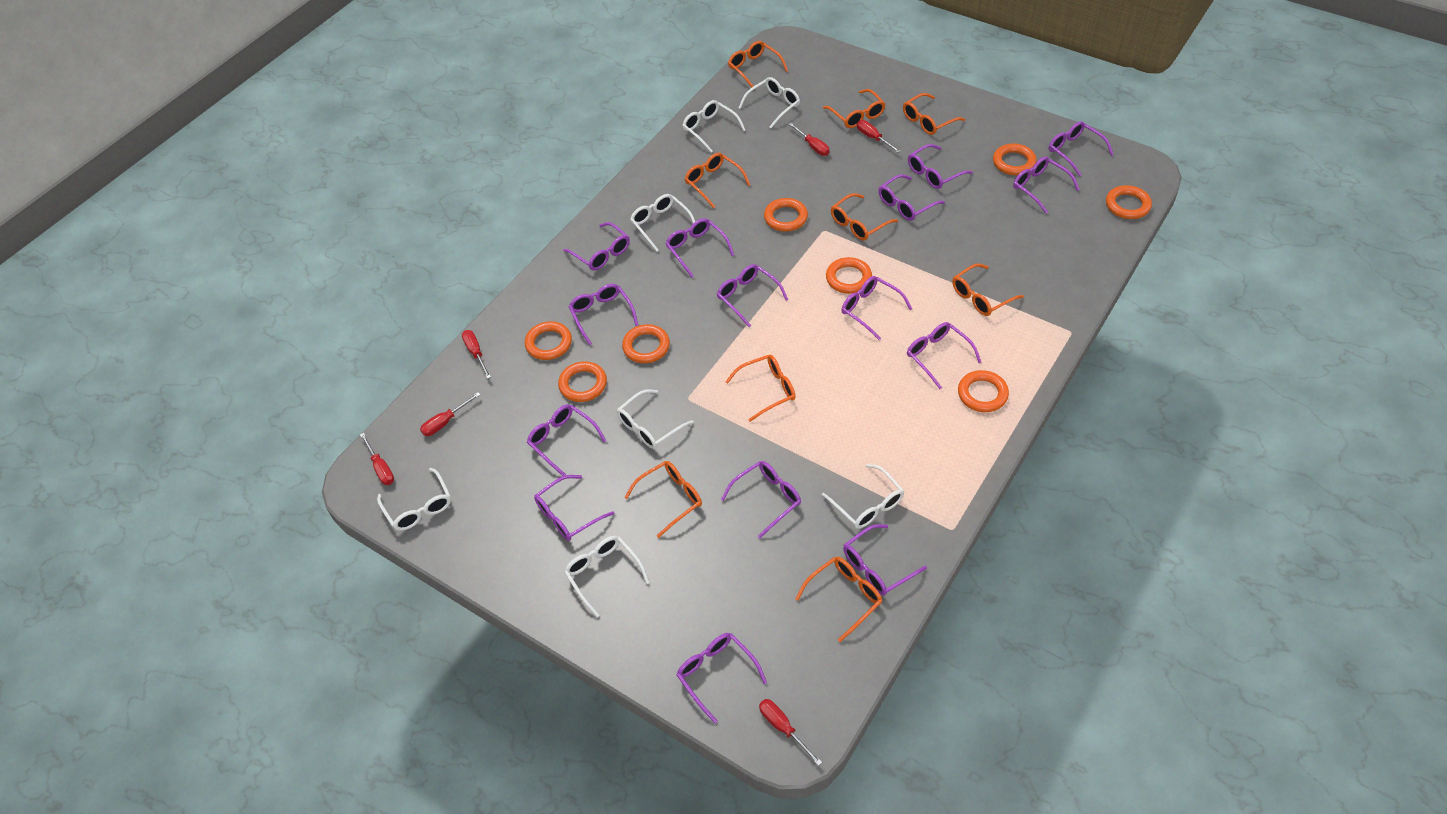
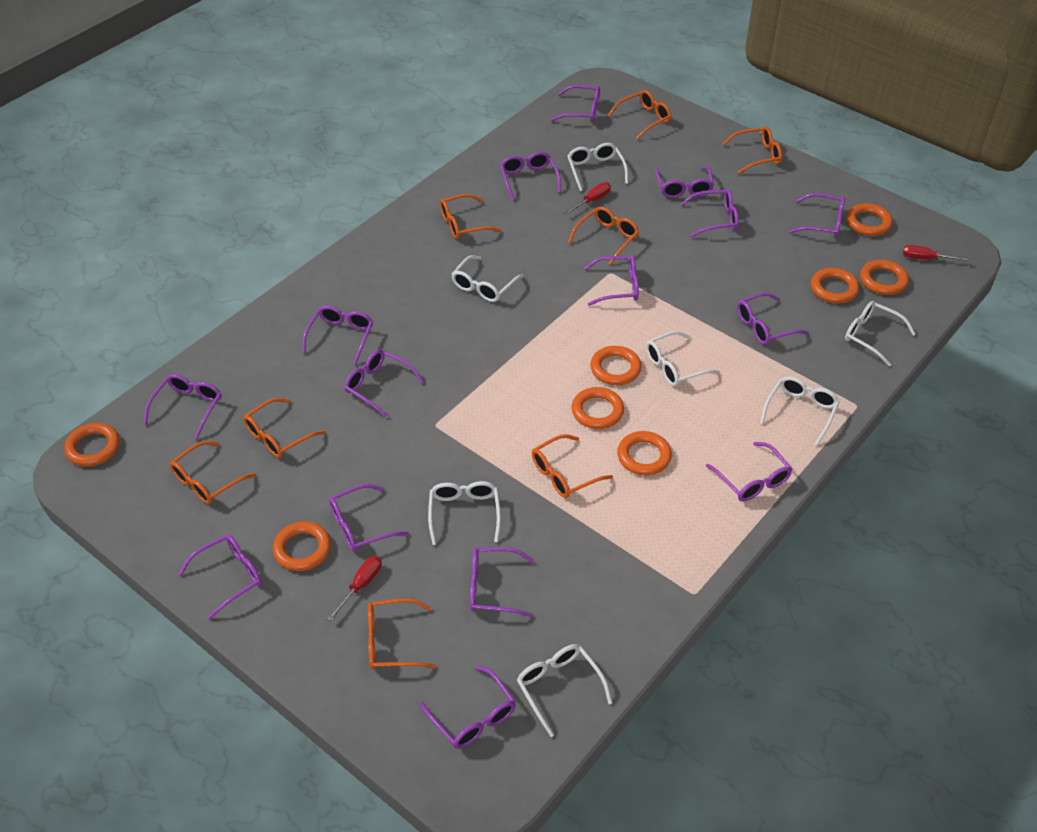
orange glasses: [624,461,702,538] [685,153,750,208] [725,355,796,422] [728,41,788,87] [795,557,883,642] [823,89,885,128] [831,193,898,240] [903,93,965,135] [952,263,1024,316] = 9 -> [170,441,256,504] [243,398,325,458] [368,598,436,669] [440,194,502,239] [532,434,613,498] [568,207,639,265] [608,90,671,140] [722,126,782,174] = 8
red screwdriver: [360,433,394,485] [420,392,481,436] [462,330,491,379] [759,699,822,766] [788,123,829,156] [857,120,901,153] = 6 -> [327,556,382,621] [564,182,611,215] [903,245,971,261] = 3

